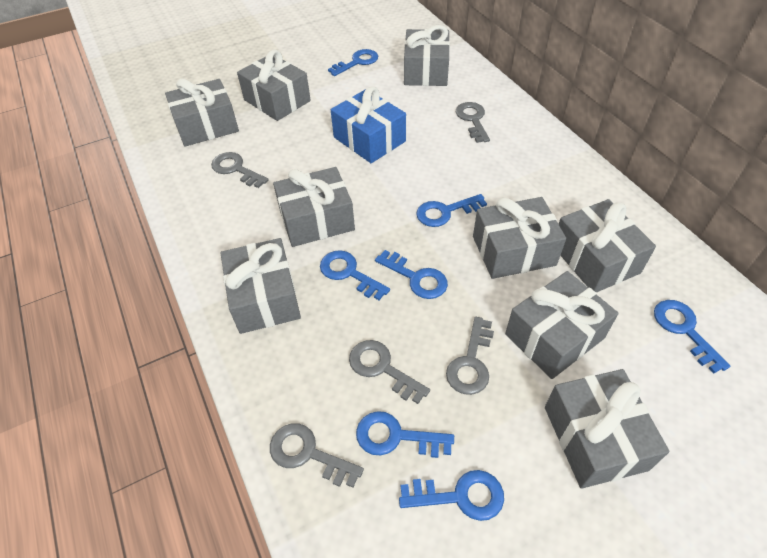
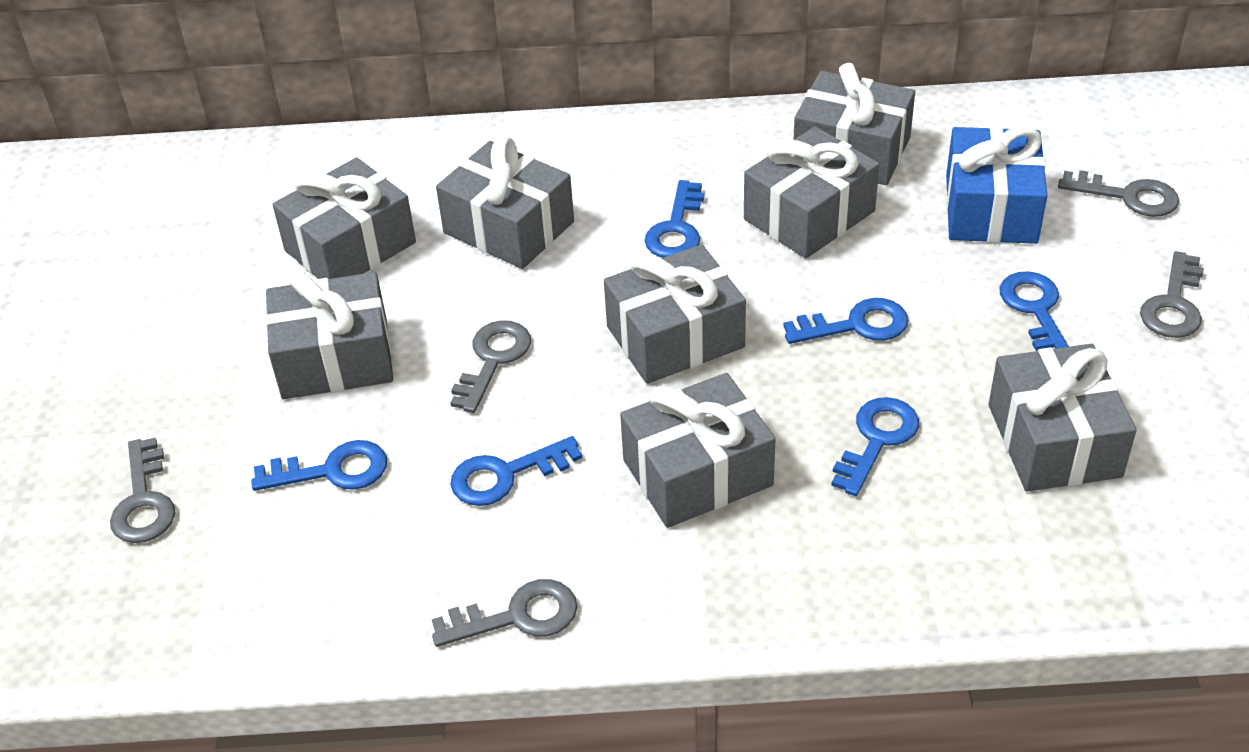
blue key: [320,250,390,300] [328,49,378,76] [356,411,454,458] [375,250,448,299] [399,470,504,521] [416,194,487,227] [654,300,730,374] = 7 -> [251,440,387,491] [450,436,582,506] [644,180,705,258] [783,298,909,344] [831,397,919,496] [1000,271,1069,351] = 6
grey gift: [165,78,239,147] [220,238,301,334] [237,50,311,121] [273,167,355,247] [404,25,450,86] [473,197,566,279] [505,271,619,379] [545,369,670,489] [559,199,656,293] = 9 -> [265,270,393,399] [272,157,416,279] [436,137,574,269] [604,244,746,384] [620,373,775,528] [744,126,879,258] [794,63,915,185] [988,344,1137,492] = 8

